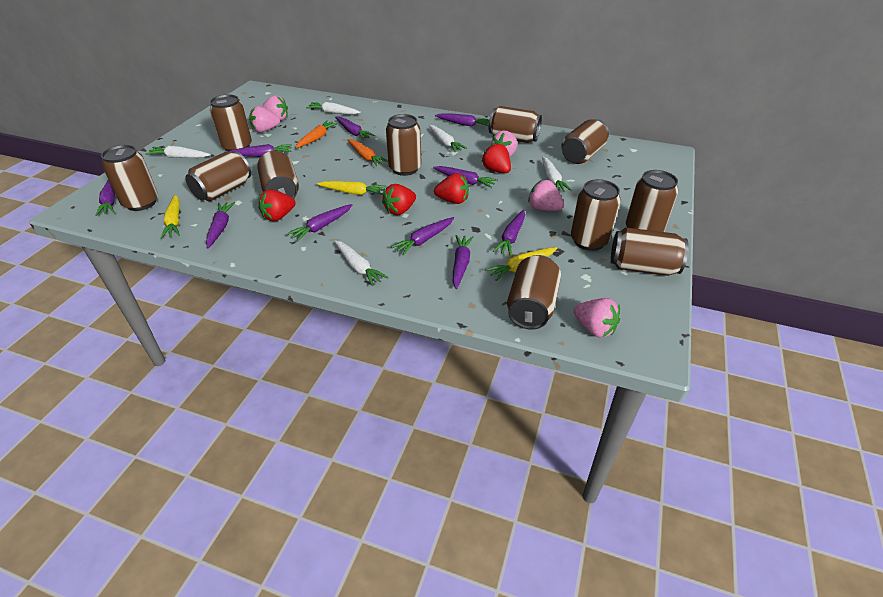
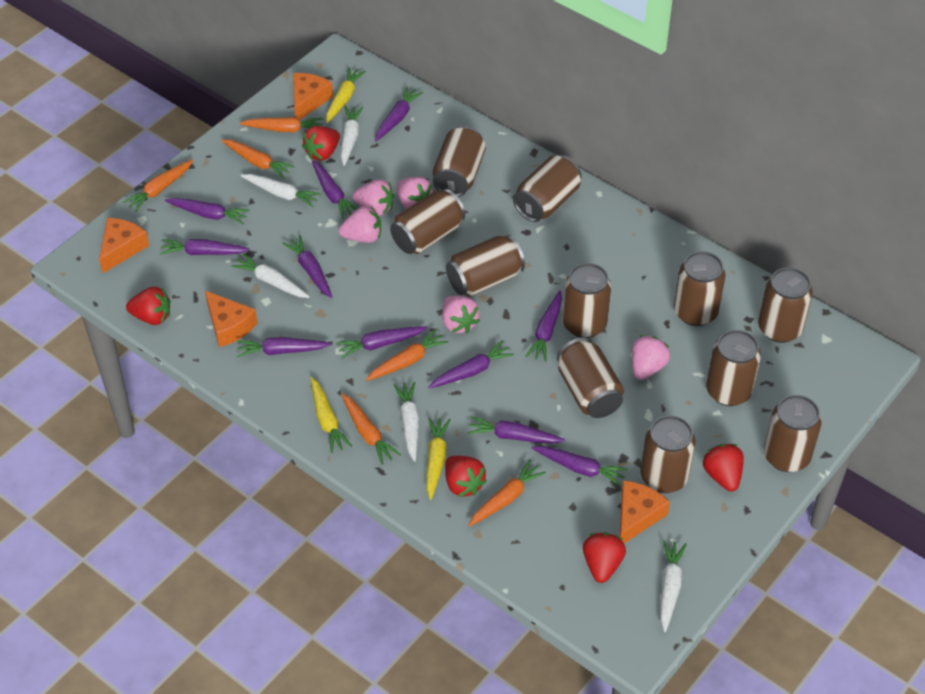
orange carrot: [296,121,338,148] [347,139,388,167] = 2 -> [123,159,193,212] [221,139,295,179] [240,117,323,132] [341,393,401,465] [366,329,448,381] [468,460,546,527] = 6
orange cheese: none = 0 -> [99,218,149,273] [205,291,257,347] [293,73,333,120] [619,480,670,543] = 4
purple carrot: [95,180,115,216] [206,202,235,248] [229,144,292,157] [287,204,352,242] [335,117,375,140] [391,217,454,256] [433,166,498,188] [435,113,489,127] [453,235,474,289] [493,210,525,256] = 10 -> [160,239,250,255] [165,198,250,224] [237,337,331,357] [282,235,332,298] [312,160,357,219] [336,326,428,359] [375,87,423,141] [428,341,514,388] [467,416,565,444] [526,290,562,362] [531,446,628,487] = 11
red strawberry: [258,189,296,221] [382,184,416,215] [434,173,469,204] [481,143,511,173] = 4 -> [126,287,170,325] [302,126,340,161] [445,456,487,497] [583,533,626,583] [703,444,744,491] = 5

